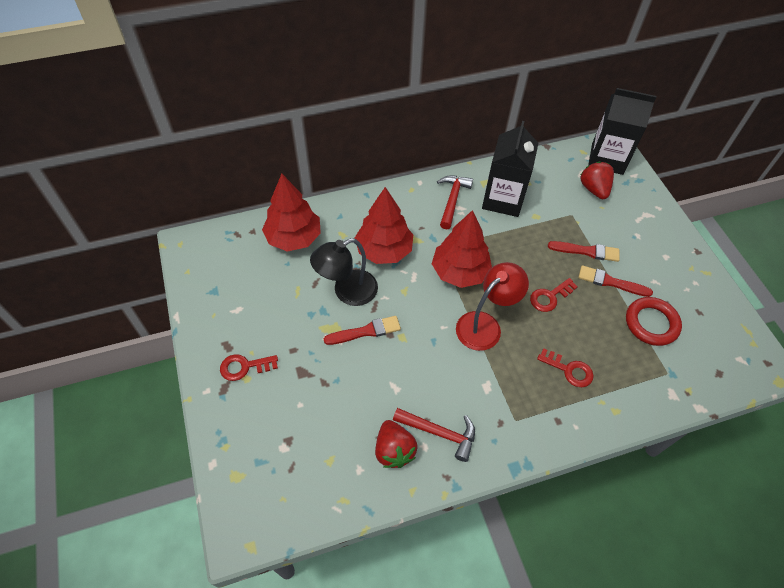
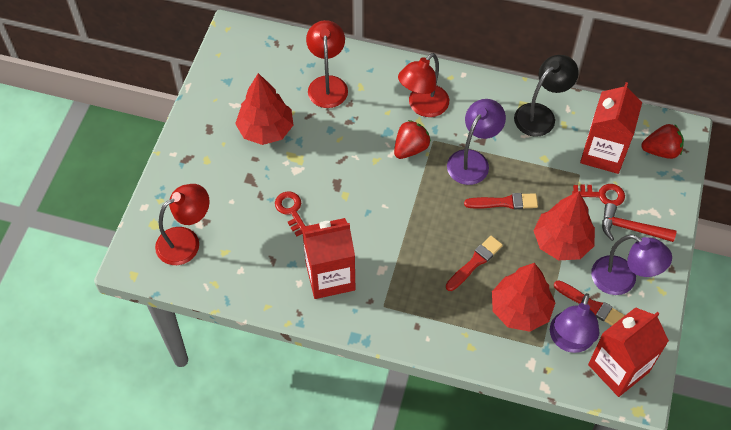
black carton: [482,121,538,217] [588,88,657,175] = 2 -> none = 0
purple lamp: none = 0 -> [447,99,506,185] [550,293,599,353] [591,234,672,295] = 3
red carton: none = 0 -> [302,218,355,299] [580,82,642,174] [588,307,669,397] = 3
red hammer: [393,408,475,462] [437,175,473,229] = 2 -> [602,203,676,242] = 1
red key: [220,354,278,381] [530,278,578,312] [537,348,594,387] = 3 -> [275,192,305,236] [572,184,625,206] = 2
red lamp: [456,262,529,351] = 1 -> [155,184,209,265] [306,20,348,108] [398,53,449,117] = 3
red ring: [626,297,682,346] = 1 -> none = 0

